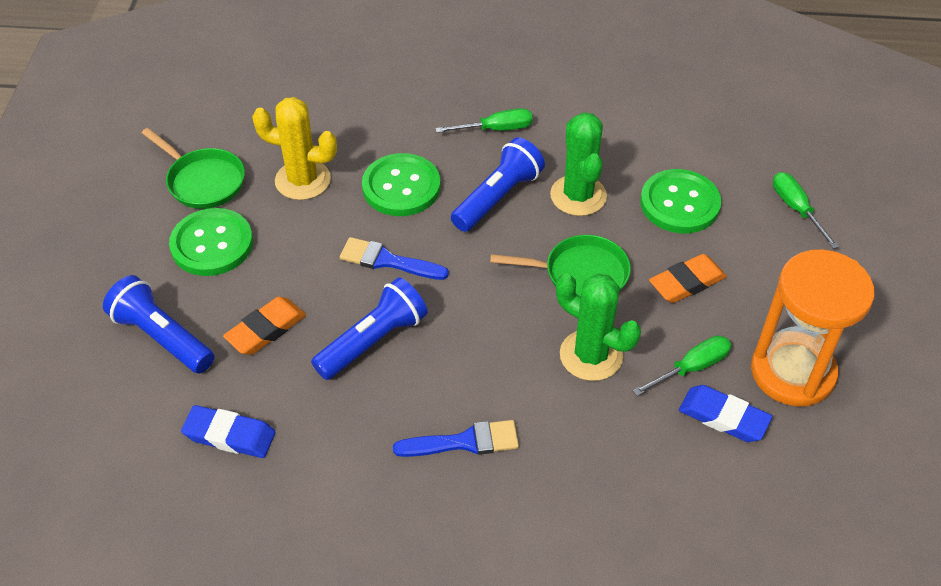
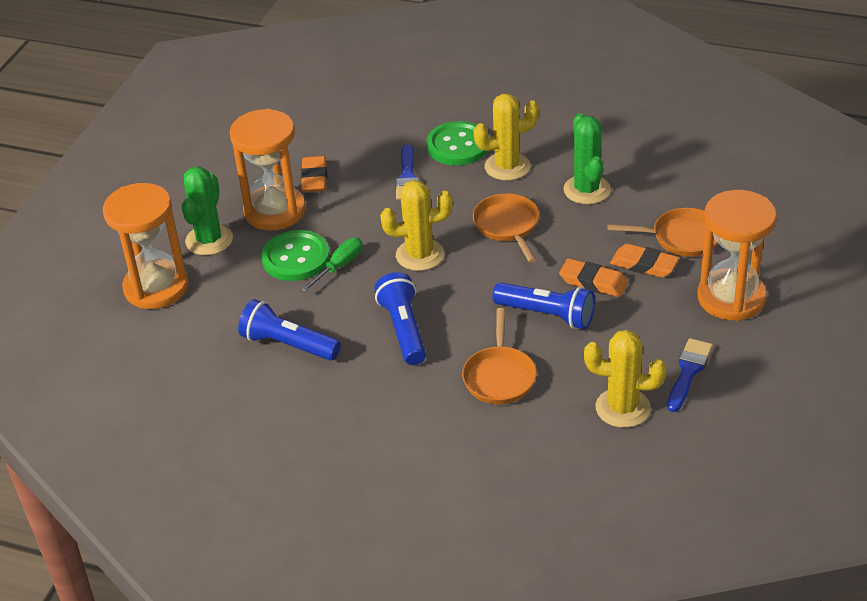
blue eraser: [181,405,276,458] [679,385,772,442] = 2 -> none = 0
green button: [169,208,253,276] [362,153,440,216] [640,169,721,233] = 3 -> [261,230,330,281] [426,121,489,165] = 2
green pan: [142,128,245,209] [490,235,631,297] = 2 -> none = 0
green screwdriver: [435,108,533,133] [633,336,731,396] [773,172,839,249] = 3 -> [300,238,363,293] = 1
orange eraser: [223,297,306,355] [649,254,727,303] = 2 -> [301,156,327,192] [559,258,628,297] [610,243,679,278] = 3
orange hourglass: [751,249,874,407] = 1 -> [103,183,189,309] [230,109,306,230] [697,190,777,321] = 3
orange pan: none = 0 -> [462,308,537,404] [473,193,539,263] [608,208,718,257] = 3
yellow cactus: [252,97,337,200] = 1 -> [380,180,453,271] [474,94,539,181] [584,330,666,428] = 3

